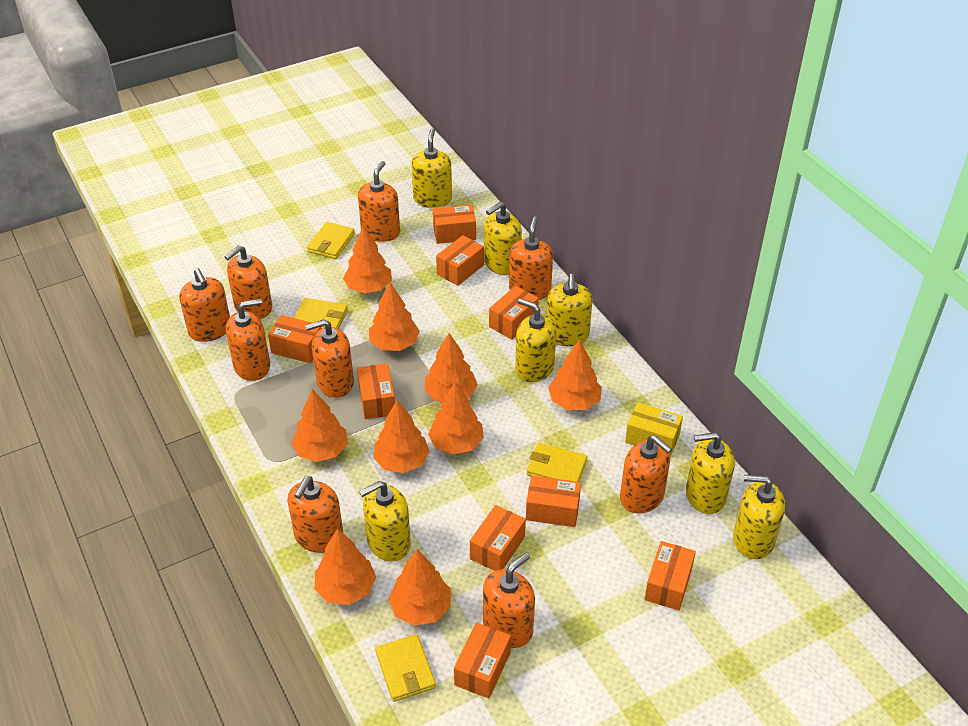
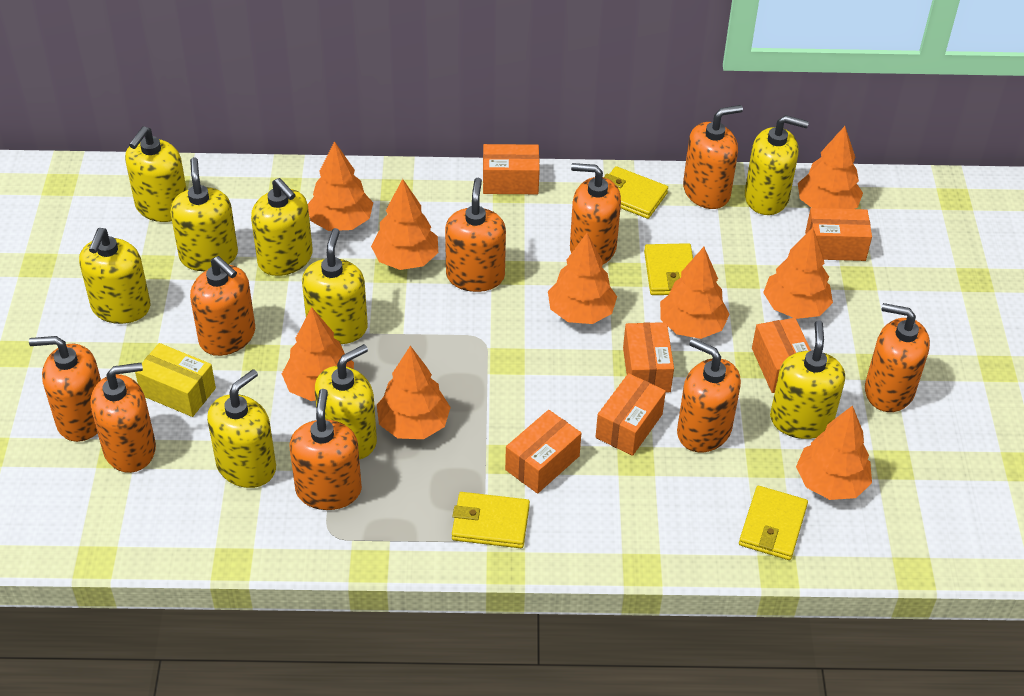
orange box: [268,315,322,363] [357,363,395,419] [433,205,476,244] [436,235,484,286] [454,623,511,699] [470,505,526,571] [489,286,539,340] [526,475,581,527] [644,541,696,611] = 9 -> [483,144,540,194] [505,410,581,494] [596,373,666,456] [623,322,674,392] [752,318,811,393] [805,208,872,261] = 6
yellow soap dispenser: [359,481,411,561] [411,128,452,208] [484,202,522,275] [515,298,557,382] [546,274,593,346] [686,432,735,514] [733,475,785,559] = 7 -> [79,228,151,324] [125,126,187,222] [170,157,238,271] [207,369,276,488] [251,178,313,276] [302,228,368,344] [315,344,377,459] [745,115,809,215] [770,320,845,439] = 9

